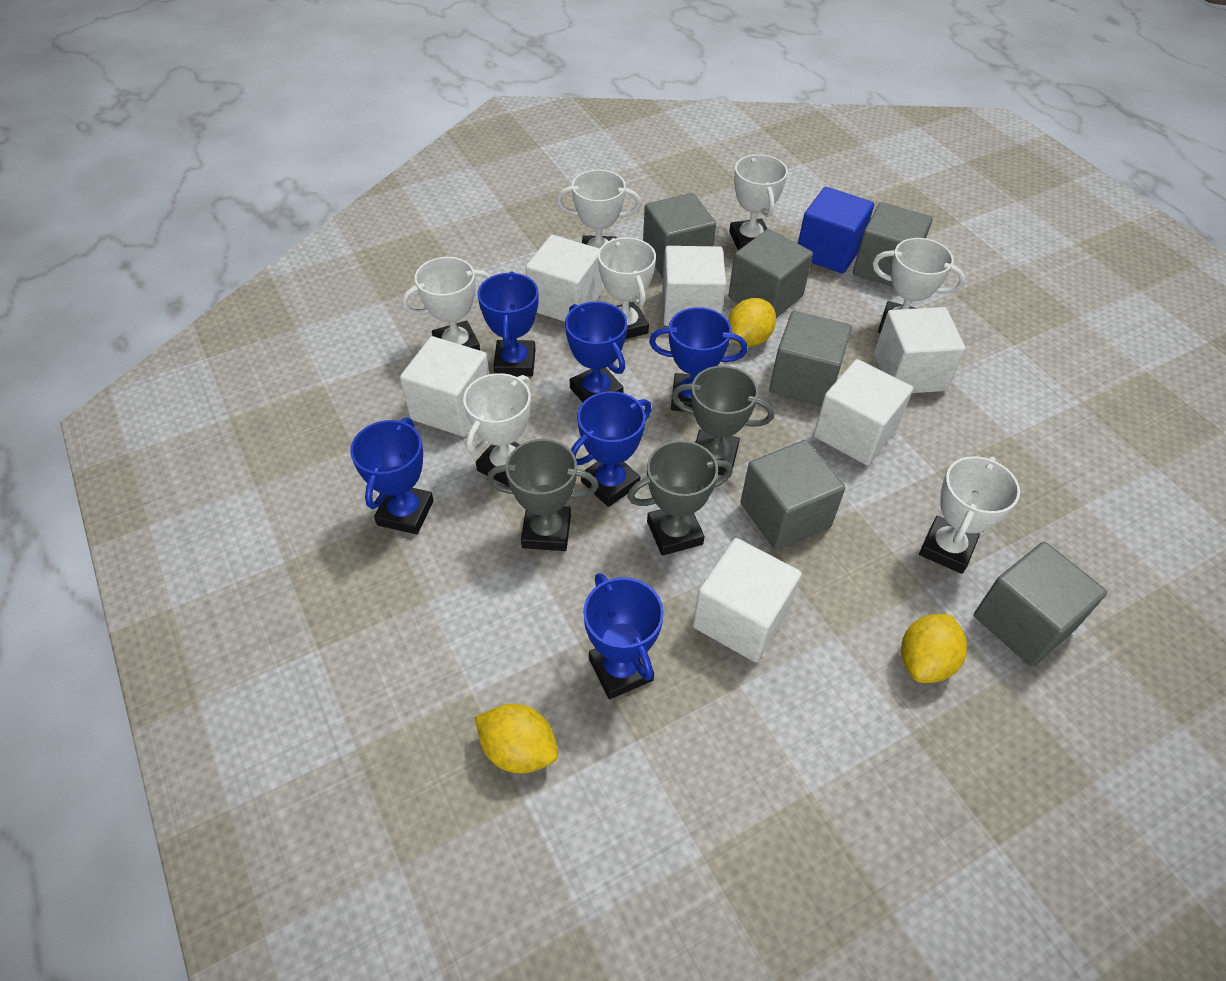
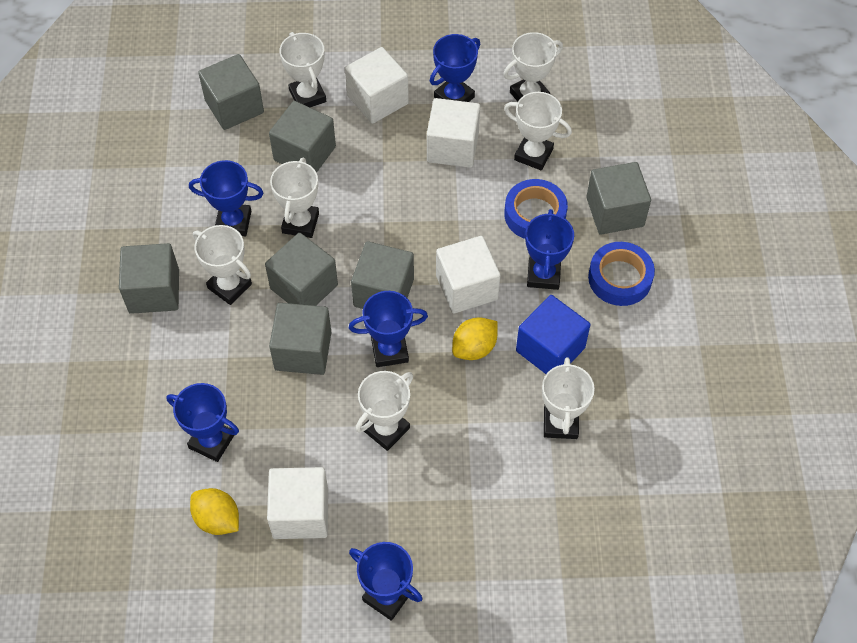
blue tape: none = 0 -> [504,179,568,239] [588,242,655,306] = 2
grey cube: [643,193,716,277] [728,229,813,318] [741,440,845,551] [769,311,852,406] [853,202,933,287] [974,542,1107,667] = 6 -> [119,243,179,314] [198,54,264,130] [265,233,338,306] [269,101,336,173] [269,303,331,375] [351,241,414,309] [586,162,651,235] = 7
grey trophy: [487,439,599,551] [627,440,733,556] [671,366,774,475] = 3 -> none = 0
white cube: [400,336,489,437] [525,235,602,322] [662,246,726,326] [693,538,802,662] [814,359,913,465] [874,307,965,393] = 6 -> [267,467,328,539] [345,47,409,124] [427,98,480,168] [436,236,500,314] = 4
yellow lemon: [475,704,558,774] [728,298,776,347] [901,614,967,683] = 3 -> [190,488,239,535] [452,317,498,360] = 2

